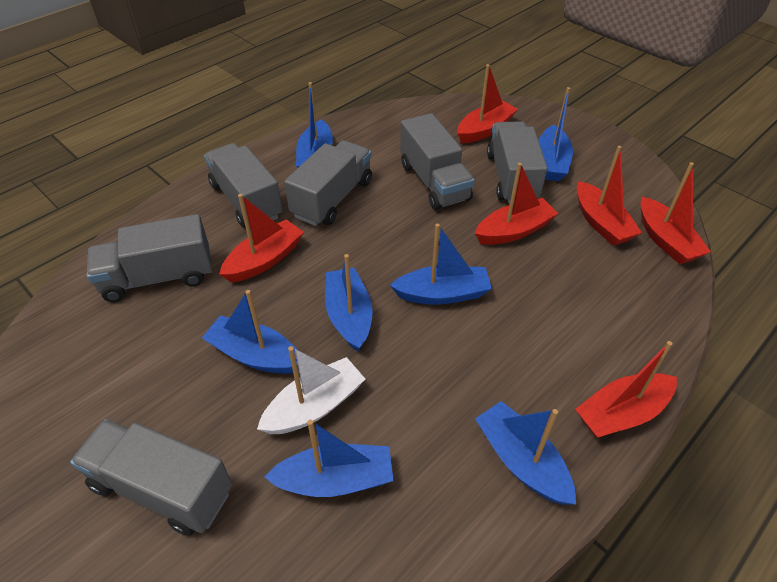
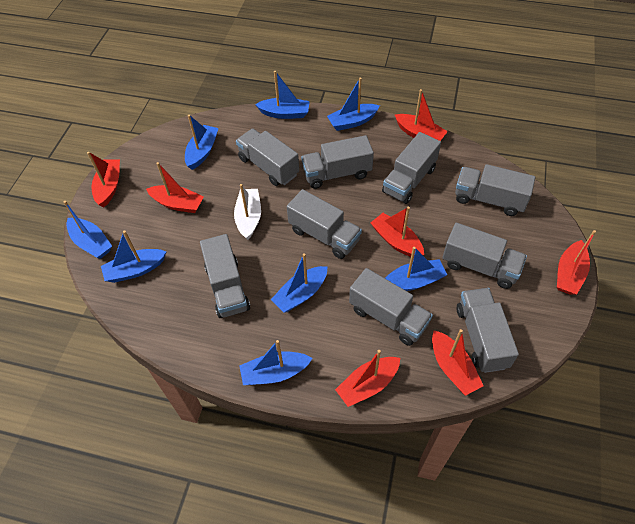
blue boat: [202,290,299,374] [264,420,394,497] [296,82,333,168] [325,254,373,352] [390,224,492,305] [475,401,576,505] [538,87,573,181] = 7 -> [64,201,112,259] [101,230,166,283] [185,115,219,170] [239,340,313,385] [255,71,310,119] [271,253,328,312] [327,77,380,131] [385,247,447,291] = 8
grey truck: [70,419,232,536] [87,214,212,302] [204,143,283,228] [284,140,372,226] [400,113,475,210] [487,121,547,204] = 6 -> [200,234,250,318] [236,129,299,186] [287,189,362,259] [301,135,374,189] [349,268,433,346] [382,132,441,204] [442,223,527,289] [455,164,535,216] [457,288,519,373] = 9
red boat: [219,194,304,282] [457,64,518,143] [475,163,558,245] [575,341,677,438] [577,146,642,246] [640,162,711,264] = 6 -> [87,152,120,208] [146,162,204,213] [335,350,400,407] [371,207,424,257] [395,89,448,141] [432,329,483,396] [557,230,596,295] = 7

